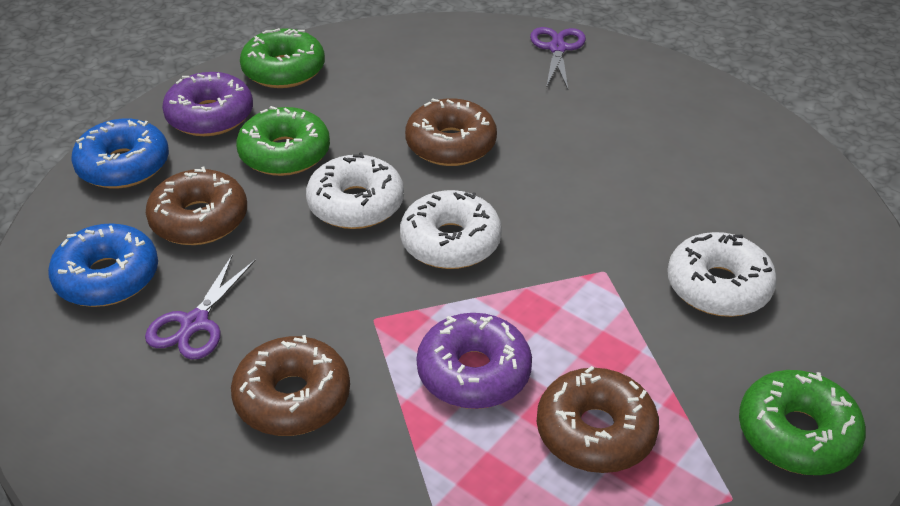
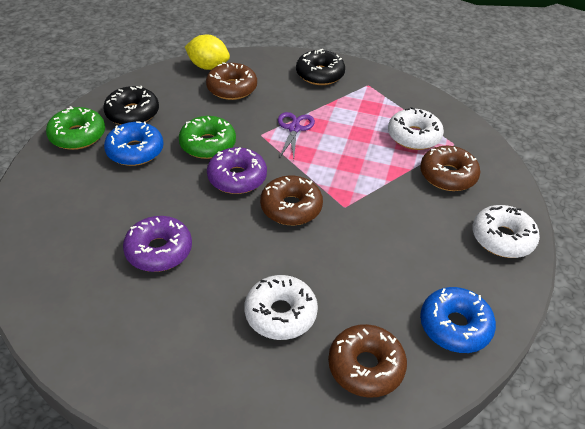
black donut: none = 0 -> [103,86,159,125] [296,49,345,85] = 2
green donut: [236,106,330,176] [240,28,325,88] [739,370,866,475] = 3 -> [46,106,105,150] [179,116,236,159] = 2
purple scissors: [145,255,255,359] [530,27,586,89] = 2 -> [278,112,315,159] = 1
yellow lemon: none = 0 -> [185,34,230,70] = 1

